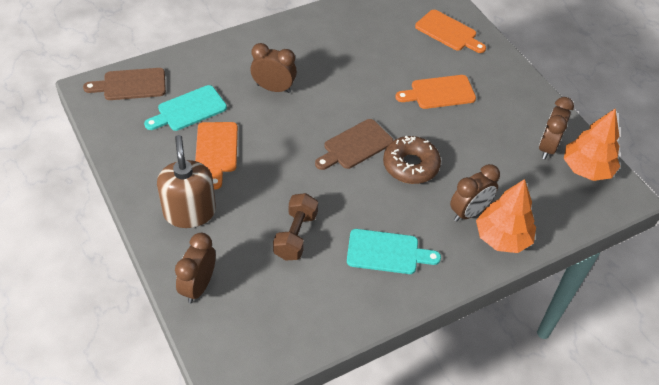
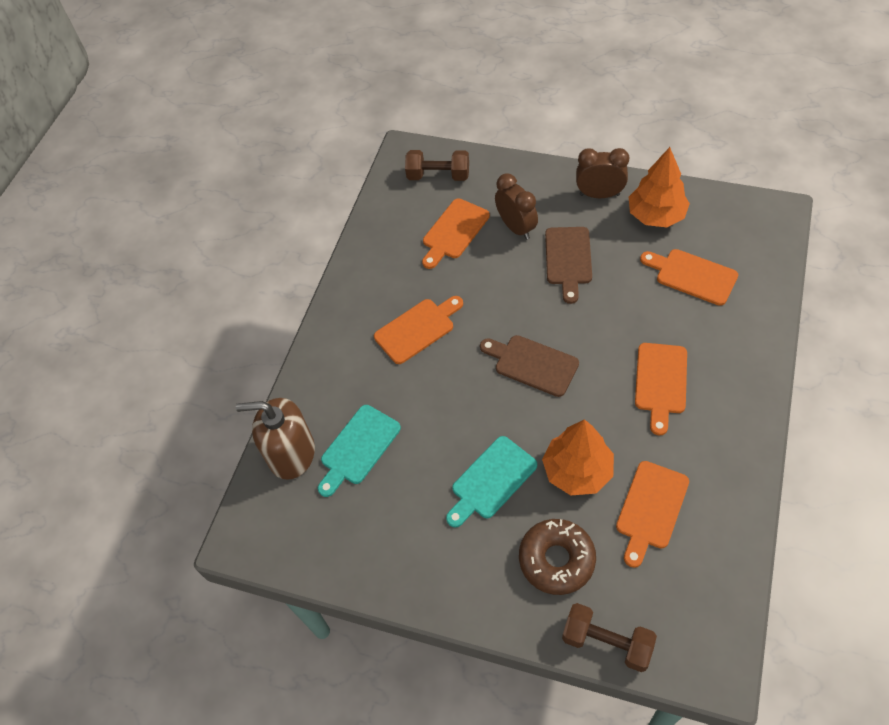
brown clock: [175,233,216,303] [250,43,297,93] [450,164,500,222] [539,97,574,159] = 4 -> [495,173,538,240] [576,148,629,198] = 2
brown dumbbell: [273,193,318,260] = 1 -> [405,150,469,181] [562,603,657,672] = 2
orange cutting board: [195,122,238,190] [395,75,476,109] [415,10,486,53] = 3 -> [374,296,463,364] [422,198,490,269] [616,461,689,568] [635,343,687,435] [640,249,738,306] = 5

